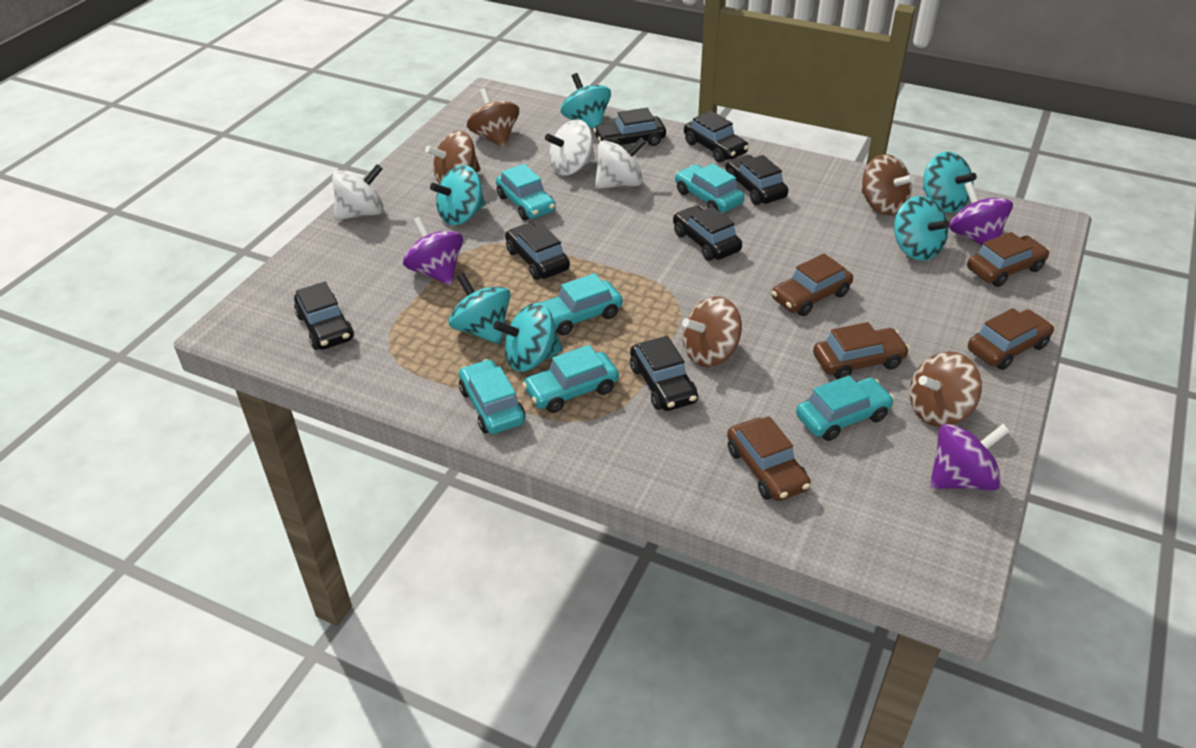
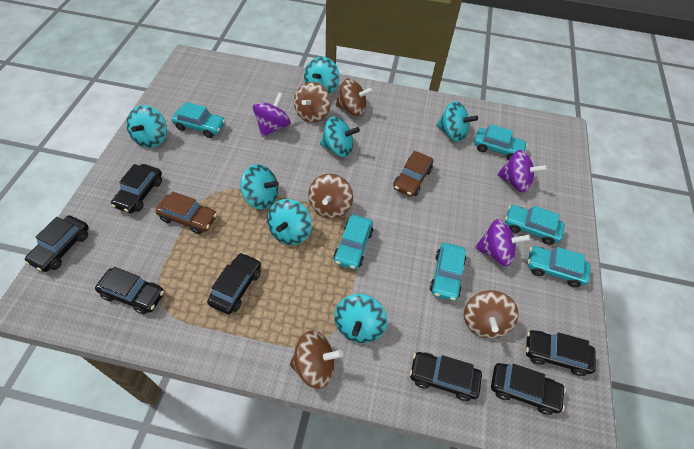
brown car: [727,416,811,501] [772,253,853,316] [813,322,910,379] [967,232,1050,287] [968,308,1054,370] = 5 -> [155,192,217,234] [393,151,433,197] = 2
turquoise spinning top: [430,165,485,225] [448,272,510,344] [493,303,563,372] [561,73,611,129] [894,196,950,261] [923,152,977,213] = 6 -> [126,105,167,148] [240,164,279,210] [267,199,312,245] [304,57,340,94] [320,117,360,157] [334,294,387,343] [436,101,478,142] = 7
white spinning top: [332,164,384,220] [545,119,595,176] [595,137,646,189] = 3 -> none = 0

